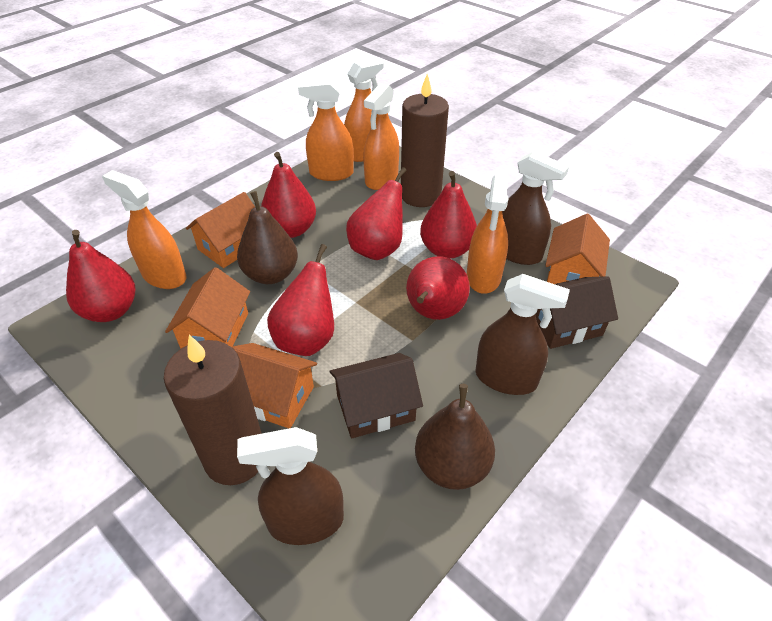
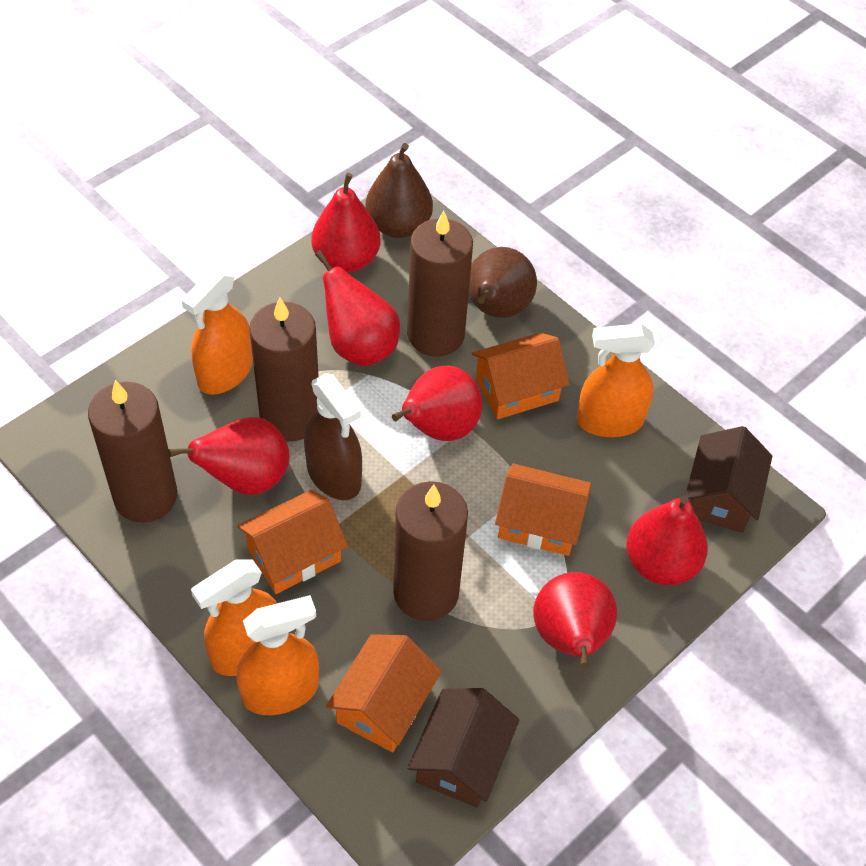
brown candle: [164,335,262,485] [401,74,449,207] = 2 -> [88,380,177,523] [249,297,319,442] [393,481,468,621] [407,211,473,357] = 4
brown spray bottle: [237,427,344,545] [475,274,570,395] [502,151,569,265] = 3 -> [304,373,362,500] = 1
orange spray bottle: [102,170,187,289] [298,80,354,181] [344,58,384,162] [363,83,399,190] [467,175,509,294] = 5 -> [182,269,253,395] [191,559,277,676] [236,595,319,715] [577,323,655,437] = 4

